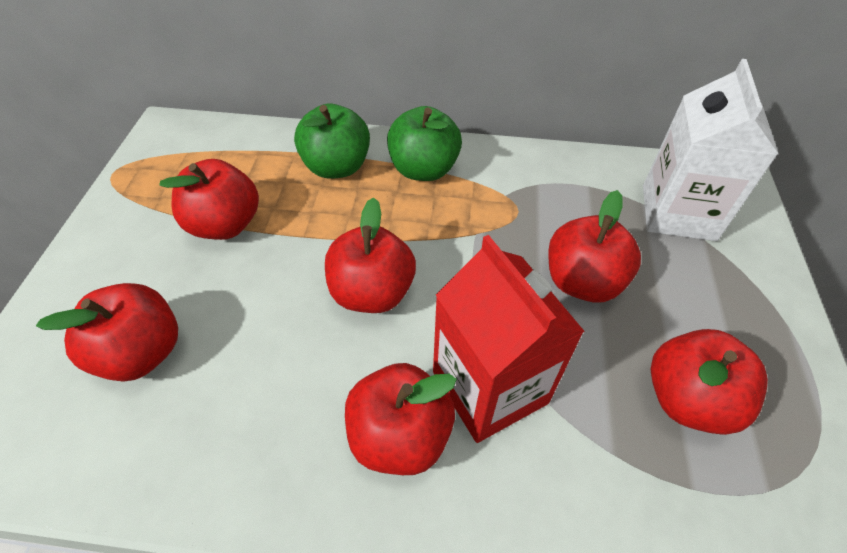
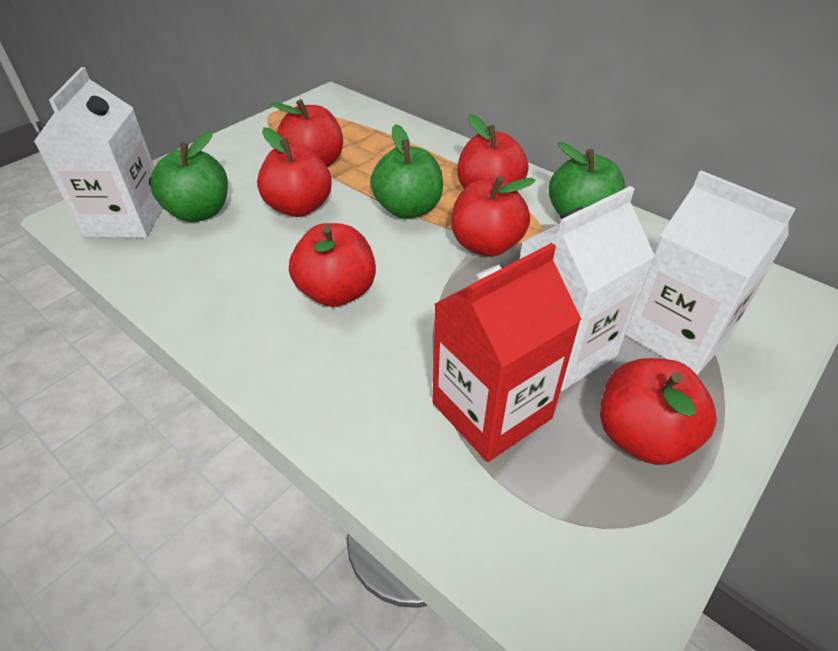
green apple: [294,104,370,179] [387,106,462,181] = 2 -> [150,131,228,222] [370,124,443,219] [549,142,625,216] = 3
white carton: [643,59,778,241] = 1 -> [34,67,163,238] [520,186,655,391] [625,170,796,375] = 3

